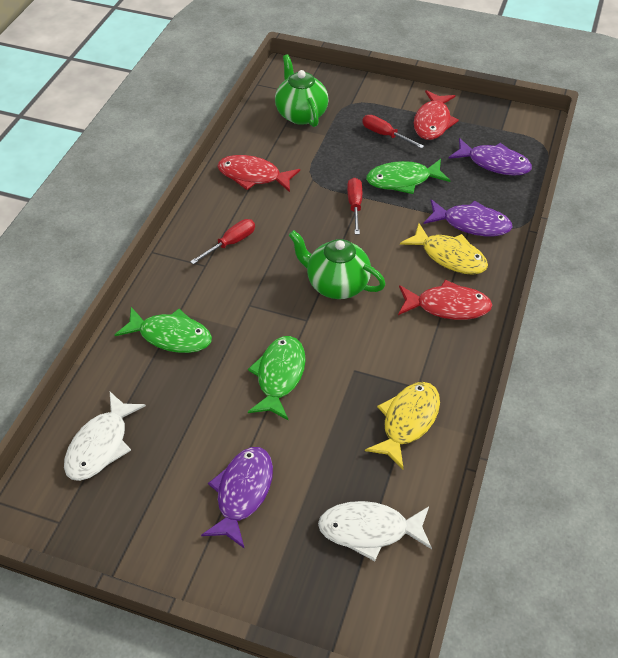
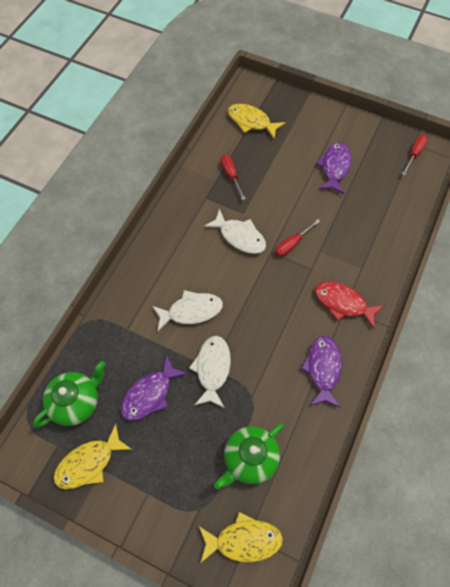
green fish: [115,307,212,353] [248,336,306,420] [366,159,451,194] = 3 -> none = 0
red fish: [217,155,300,192] [398,280,492,320] [414,90,459,140] = 3 -> [315,282,384,329] = 1
white fish: [64,392,146,481] [318,501,432,561] = 2 -> [152,290,223,332] [189,336,231,408] [204,208,266,254] = 3
yellow fish: [365,382,440,469] [400,223,488,275] = 2 -> [54,424,132,490] [199,512,283,563] [228,104,285,139] = 3

